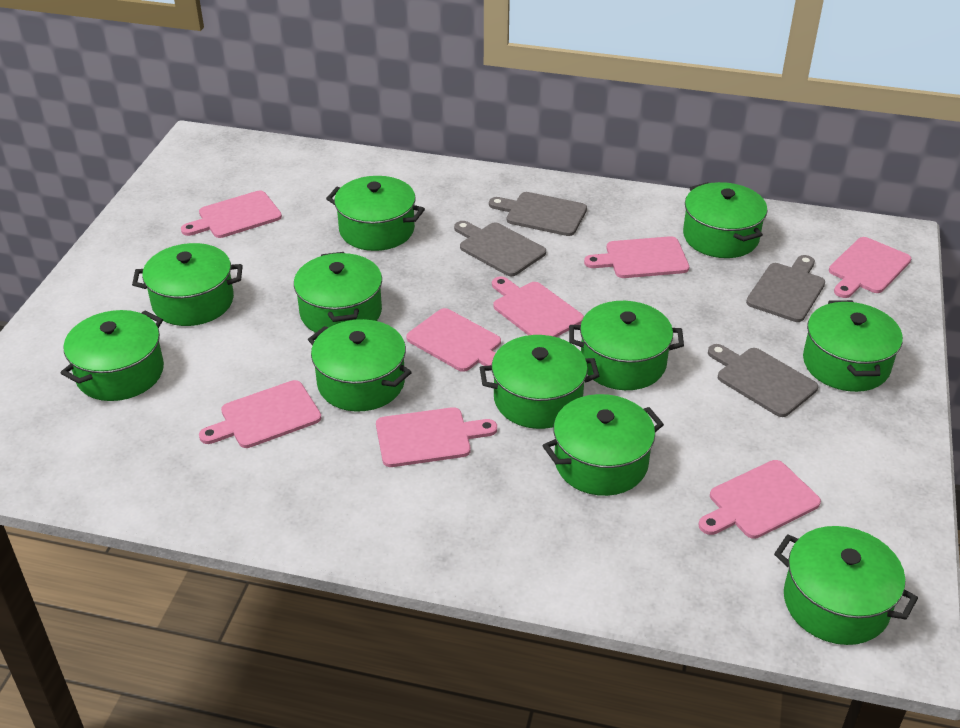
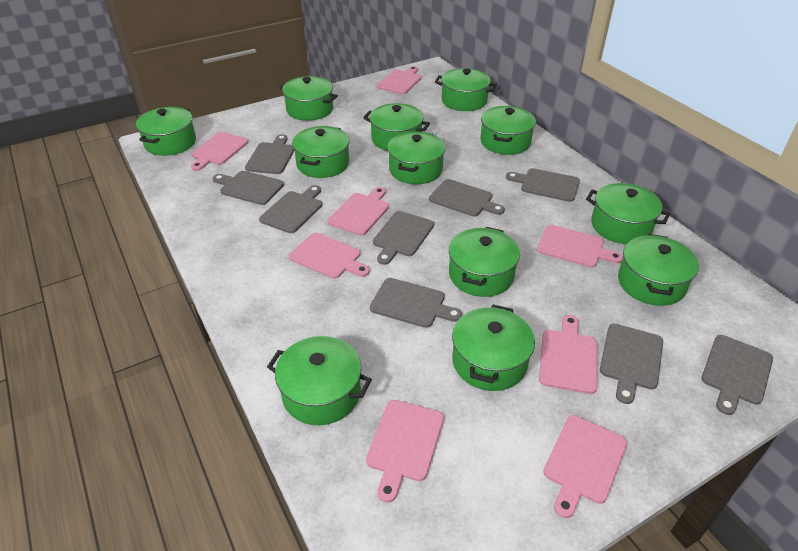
green pot: [61,310,164,401] [132,243,243,326] [294,252,382,333] [308,319,412,411] [326,176,425,251] [480,335,599,429] [543,394,664,496] [569,301,684,390] [683,182,767,258] [774,526,918,645] [803,300,903,392] = 11 -> [136,107,196,156] [267,336,372,425] [279,76,338,121] [292,126,350,178] [363,103,430,151] [387,131,445,184] [435,68,497,111] [449,227,520,297] [452,304,535,391] [480,106,536,155] [586,183,670,244] [618,234,699,306] = 12
grey cutting board: [454,221,546,276] [489,192,587,236] [708,344,818,417] [746,255,825,322] = 4 -> [213,171,284,205] [245,134,295,174] [259,185,322,233] [370,278,462,328] [373,211,434,265] [429,179,505,217] [506,168,580,202] [600,324,663,404] [702,335,773,415] = 9

